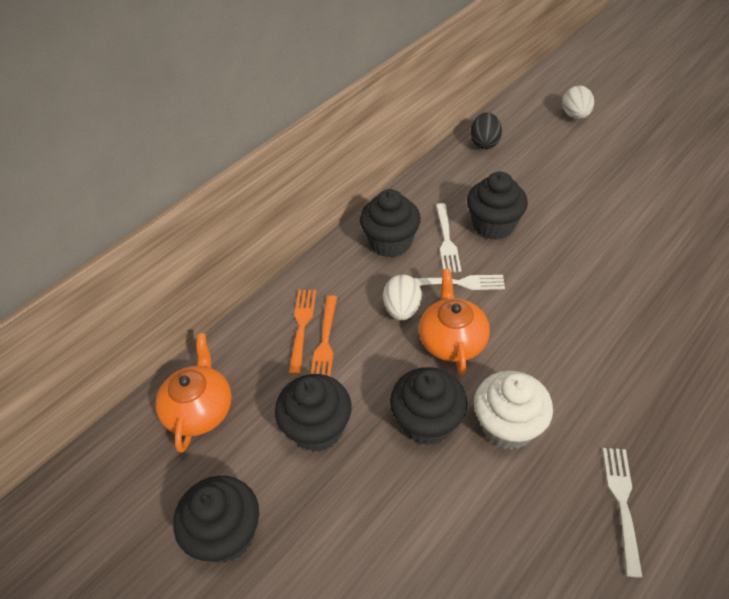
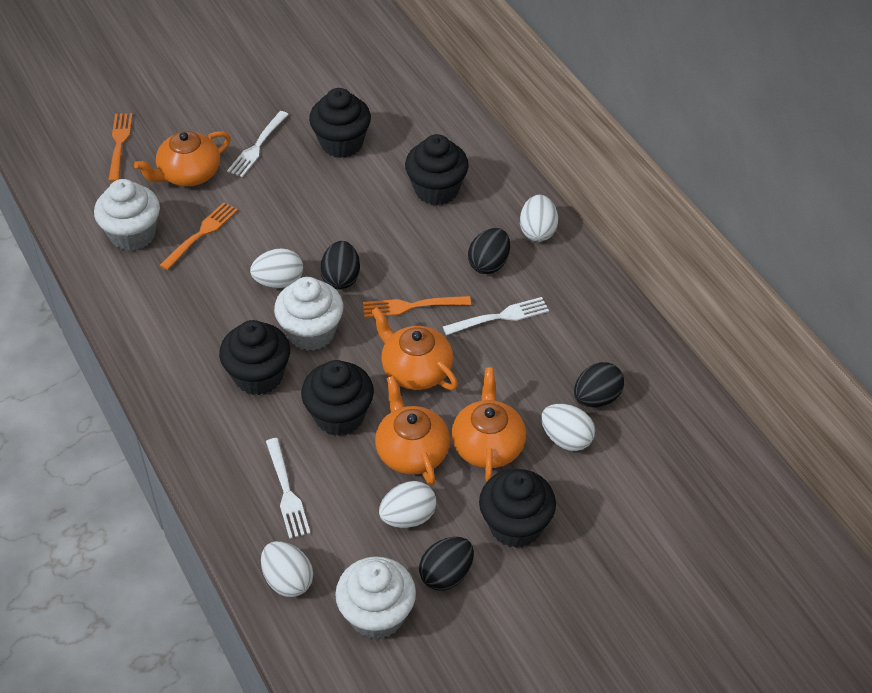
black egg: [470,112,502,149] = 1 -> [320,241,360,290] [419,537,474,591] [468,228,510,274] [574,362,624,407] = 4
orange fork: [289,290,316,375] [311,295,337,376] = 2 -> [108,113,133,182] [159,202,238,270] [363,296,471,318] = 3
orange teapot: [155,334,232,453] [419,269,490,375] = 2 -> [134,131,231,187] [371,307,458,390] [375,376,450,486] [451,368,526,481] = 4
white cupcake: [474,371,553,450] = 1 -> [94,179,160,251] [274,277,343,351] [335,556,416,639] = 3
white egg: [383,275,422,320] [563,86,594,119] = 2 -> [250,248,303,288] [261,541,313,597] [379,481,436,528] [520,195,558,242] [541,404,595,451] = 5

